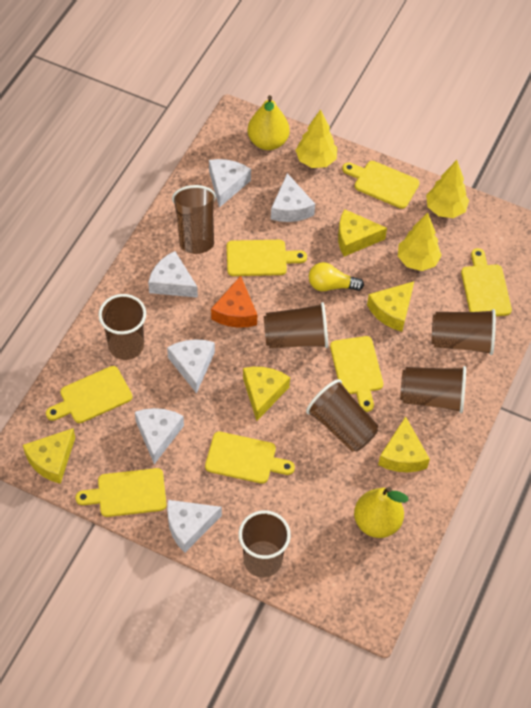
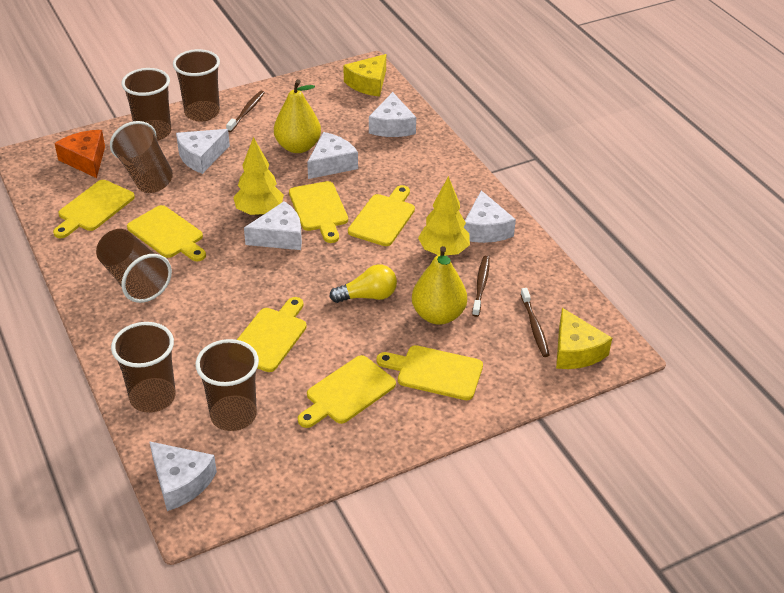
brown cup: [98,294,146,360] [172,185,216,254] [238,510,291,578] [264,302,328,349] [306,379,378,452] [400,366,466,413] [432,309,496,355] = 7 -> [96,229,172,303] [110,121,173,193] [111,322,176,413] [121,68,171,141] [173,49,220,122] [195,339,259,431] = 6
brown toothbrush: none = 0 -> [226,91,265,132] [472,256,490,317] [520,288,550,357] = 3
yellow cheese: [23,428,75,484] [243,367,290,421] [338,209,387,257] [367,281,414,332] [378,416,430,472] = 5 -> [343,54,386,97] [556,308,612,369] = 2
yellow tree: [295,109,337,168] [398,213,442,271] [426,160,469,218] = 3 -> [233,137,284,216] [418,176,470,256] = 2

